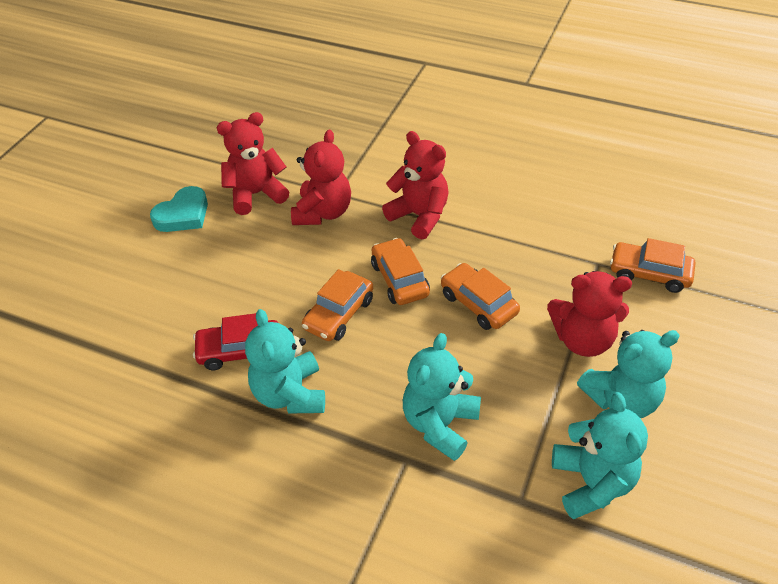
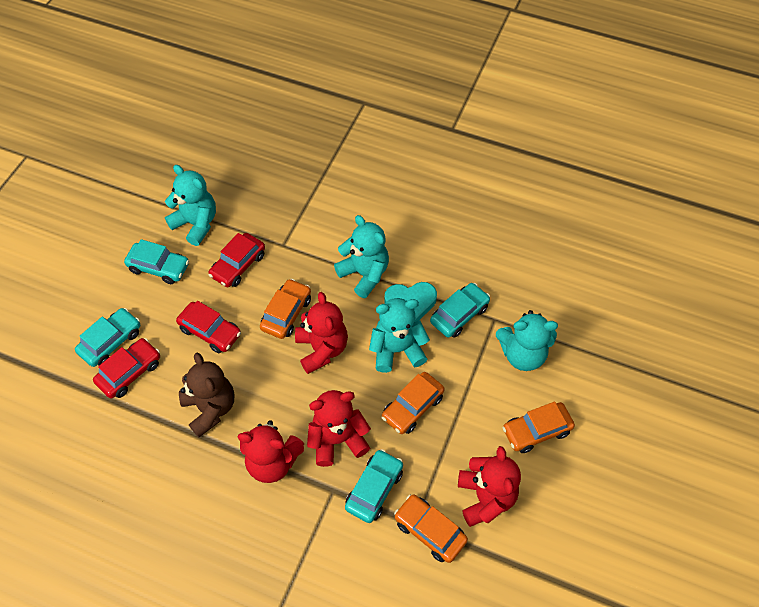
brown teddy bear: none = 0 -> [179,353,234,437] = 1
red car: [193,313,278,370] = 1 -> [93,338,160,398] [176,301,241,353] [208,233,265,287] = 3
turquoise car: none = 0 -> [75,308,140,367] [124,239,189,284] [345,449,403,523] [430,283,490,338] = 4

